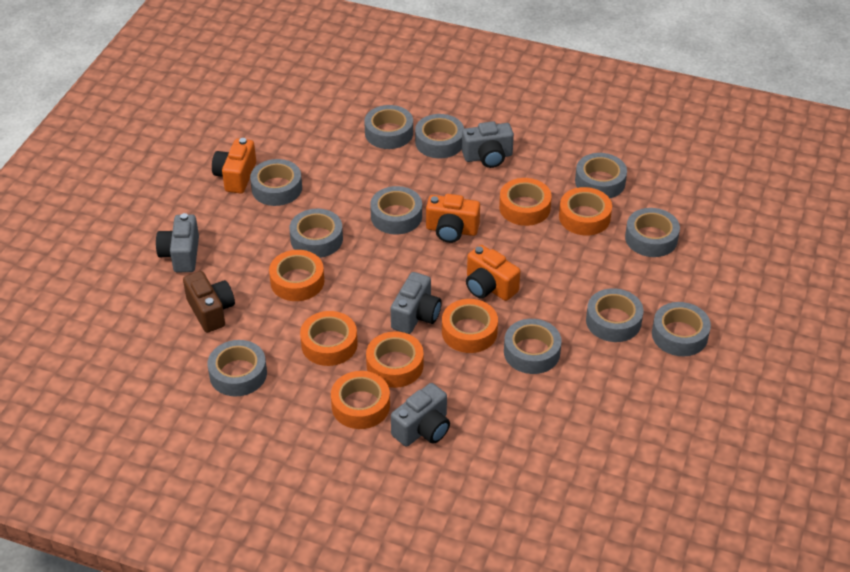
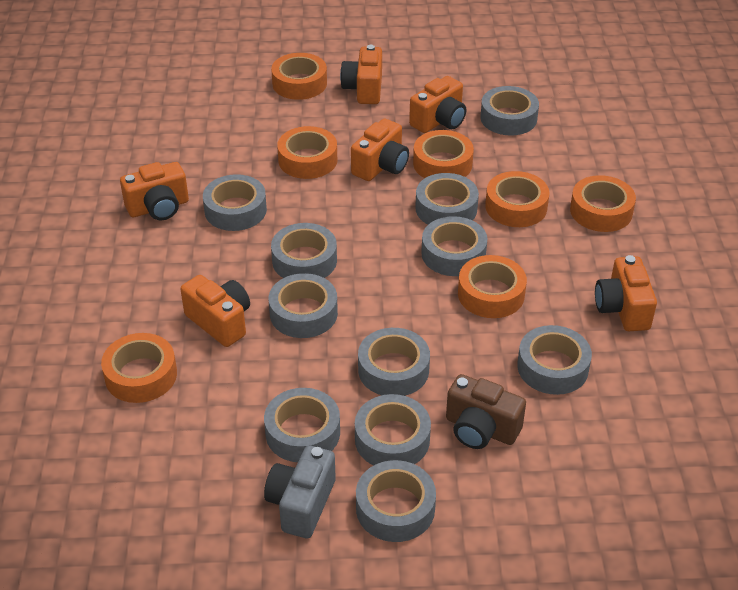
grey camera: [156,213,199,272] [391,272,442,334] [391,383,450,447] [462,121,514,168] = 4 -> [264,445,336,538] = 1
orange camera: [212,138,256,194] [426,194,480,243] [466,245,520,301] = 3 -> [120,162,189,220] [180,275,250,347] [340,45,382,104] [351,119,409,181] [409,76,466,133] [595,255,657,331] = 6

